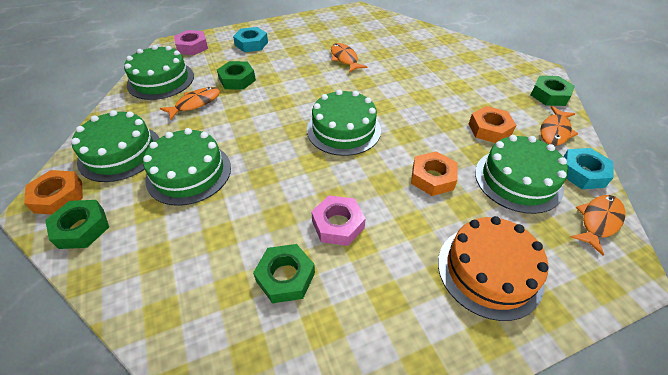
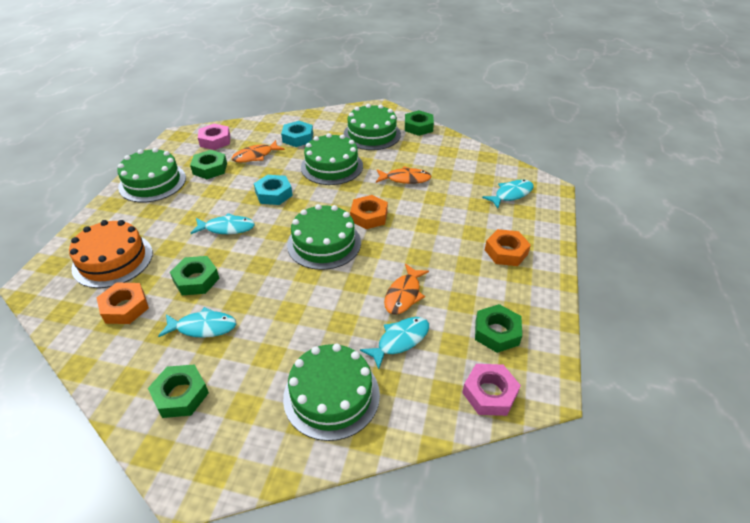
green nut: [45,200,109,249] [217,61,256,90] [253,244,315,303] [531,76,575,106] = 4 -> [148,364,209,418] [170,256,220,295] [190,150,227,179] [405,110,434,136] [475,304,522,353] = 5
orange fish: [160,87,220,120] [331,43,367,73] [540,106,579,146] [570,195,625,255] = 4 -> [232,140,285,163] [376,166,432,184] [384,264,429,315] = 3
turquoise fish: none = 0 -> [158,307,236,338] [191,213,255,234] [360,317,429,369] [482,179,534,209] = 4

